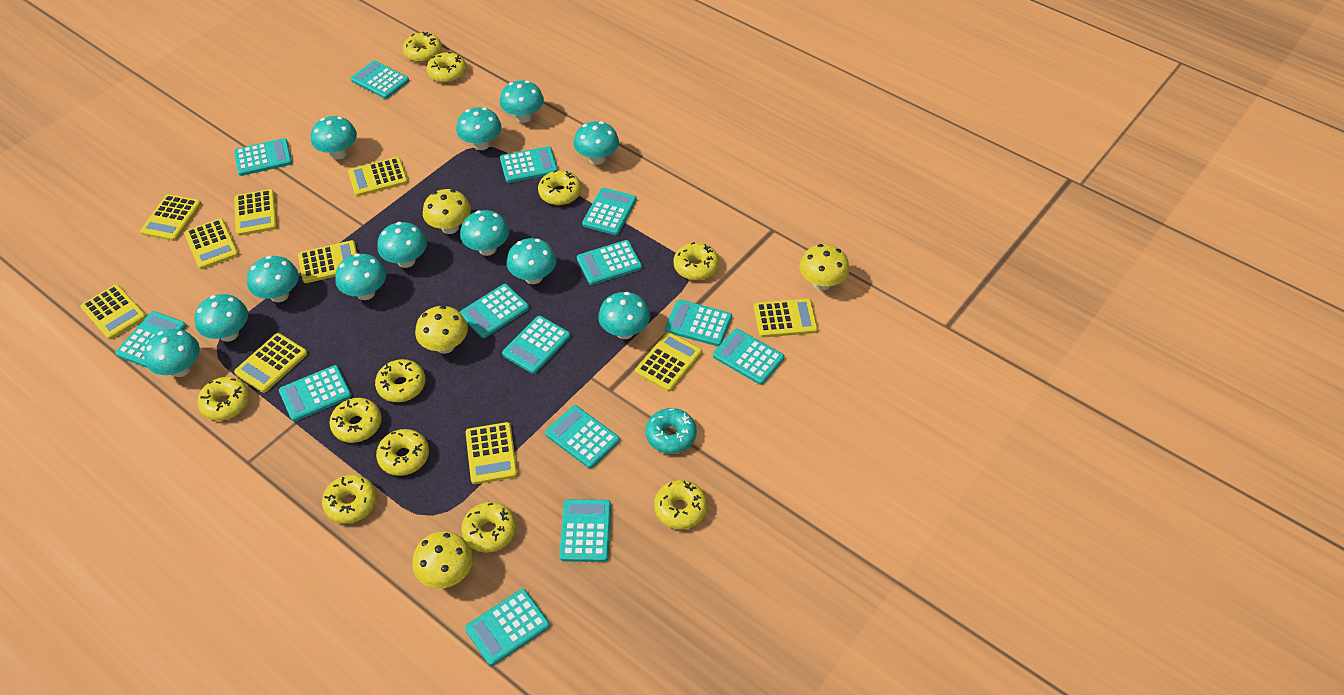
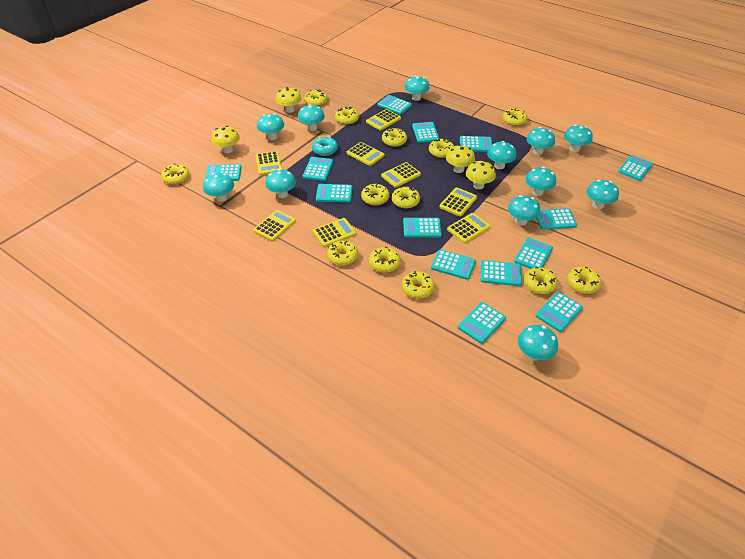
yellow calculator: [80,284,147,339] [140,194,202,241] [184,218,239,269] [234,189,277,236] [234,333,308,393] [298,240,357,283] [348,157,408,196] [465,422,518,484] [635,332,702,392] [754,298,818,338] = 10 -> [253,210,296,241] [255,151,282,175] [312,218,356,247] [347,142,385,166] [366,109,401,130] [381,162,421,188] [439,187,477,217] [447,213,491,243] = 8
yellow donut: [197,377,250,421] [322,475,377,524] [329,398,382,443] [375,359,426,402] [376,429,429,476] [403,32,442,62] [427,52,466,83] [461,502,516,552] [538,170,581,205] [654,480,708,529] [673,242,719,280] = 11 -> [161,164,190,185] [304,89,327,106] [327,240,358,266] [335,107,359,125] [361,183,389,205] [369,247,401,273] [382,128,407,147] [392,186,420,209] [402,271,435,299] [429,139,454,158] [503,108,528,126] [524,267,558,294] [567,267,601,294] = 13

